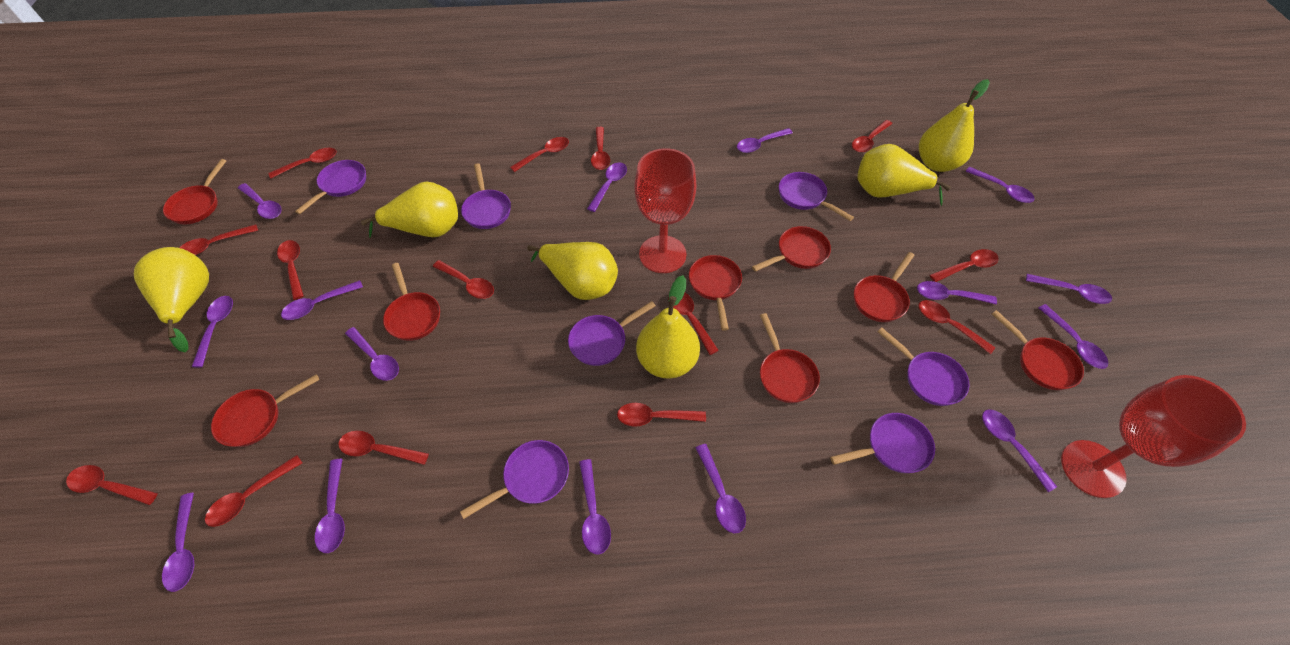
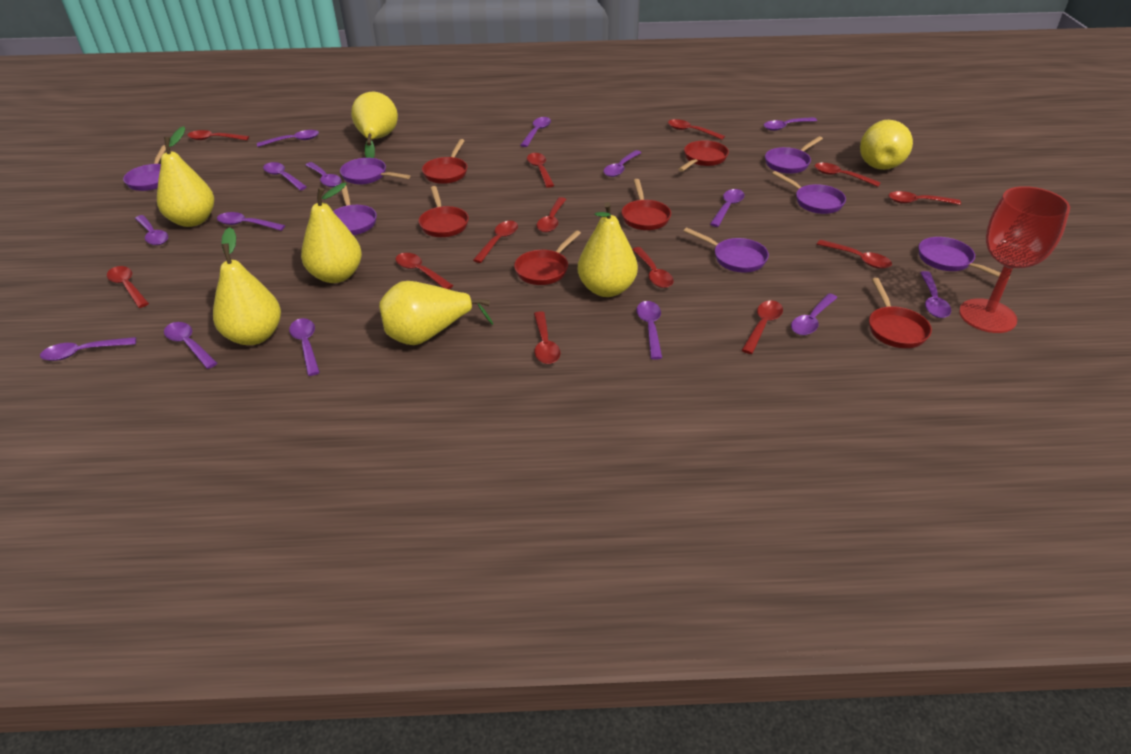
red goblet: [635,148,696,273] [1061,375,1246,498] = 2 -> [959,186,1070,333] = 1
red pan: [163,159,226,225] [211,374,319,447] [383,263,440,341] [689,255,742,331] [752,226,831,272] [760,313,820,403] [854,252,915,322] [992,310,1084,390] = 8 -> [419,186,469,237] [422,139,468,184] [514,230,581,285] [622,179,671,230] [678,140,729,172] [869,278,932,348] = 6
red spoon: [66,465,158,505] [180,224,258,255] [205,455,302,527] [269,148,337,178] [277,240,304,300] [338,431,429,465] [433,260,494,299] [510,137,569,172] [591,127,610,170] [617,403,706,427] [668,293,719,355] [852,120,892,152] [918,300,995,354] [930,249,999,282] = 14 -> [107,266,149,308] [187,130,249,140] [395,253,453,289] [473,221,518,263] [527,153,554,188] [534,311,560,364] [537,197,566,232] [632,247,674,288] [668,119,725,140] [742,300,783,354] [815,163,881,187] [817,240,892,269] [889,191,961,205] = 13
yellow pear: [134,247,209,352] [361,181,458,238] [527,242,618,300] [636,275,700,379] [858,144,951,206] [919,79,990,172] = 6 -> [157,126,214,227] [213,227,281,345] [301,183,362,283] [351,92,398,158] [379,281,493,345] [578,202,638,297] [860,120,913,170] = 7

